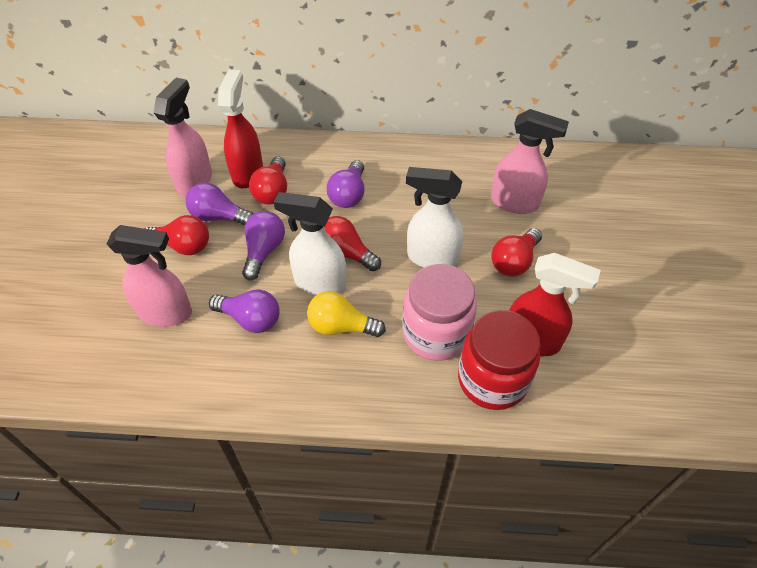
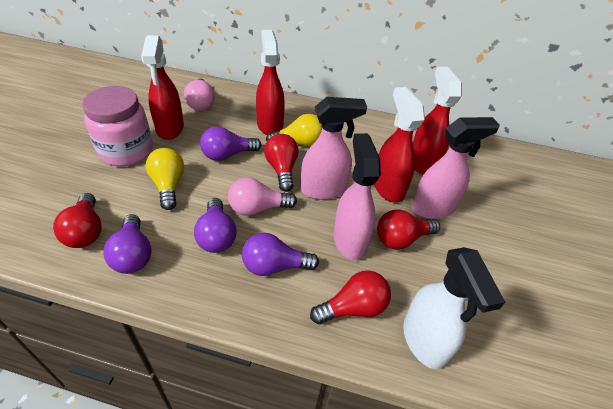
pink light bulb: none = 0 -> [184,79,215,111] [228,177,297,216] = 2
red jar: [458,310,540,410] = 1 -> none = 0
red spray bottle: [218,69,263,188] [509,253,601,356] = 2 -> [141,35,184,140] [256,30,285,135] [374,87,425,202] [413,67,462,175] = 4
white spray bottle: [274,192,346,295] [406,167,463,268] = 2 -> [403,247,505,369] = 1
yellow light bulb: [307,291,386,337] = 1 -> [146,148,184,210] [266,114,322,146] = 2

